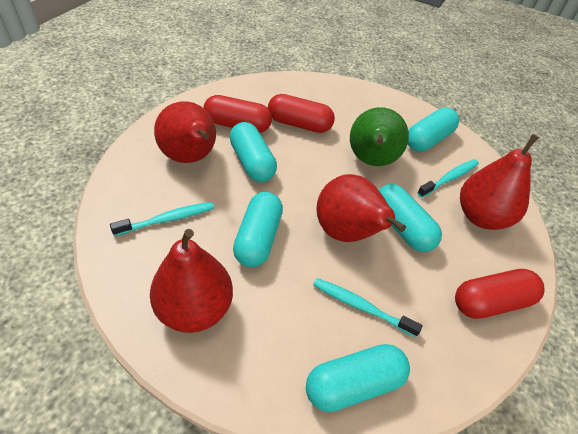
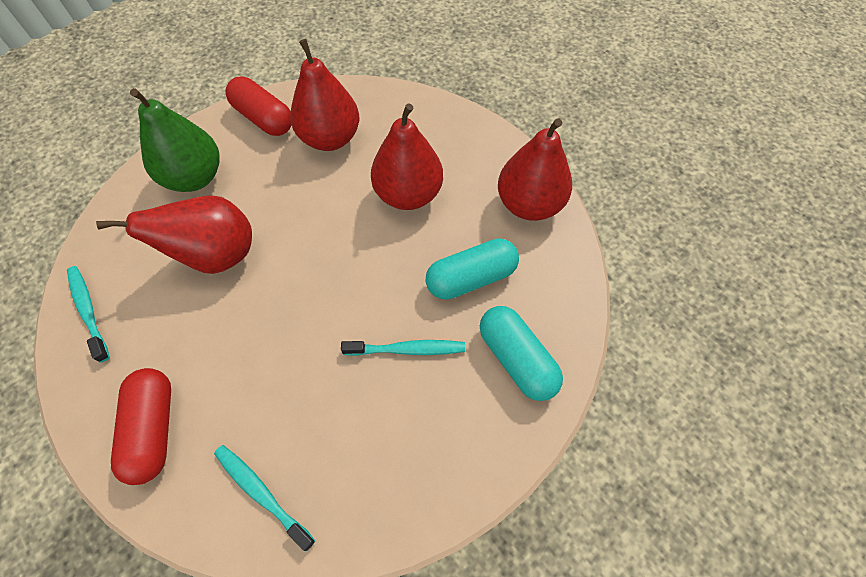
red capsule: [203,95,272,133] [268,94,335,133] [455,269,544,319] = 3 -> [111,368,171,485] [225,76,292,136] = 2
turquoise capsule: [229,122,277,182] [233,192,283,267] [306,344,410,412] [379,184,442,252] [408,107,459,152] = 5 -> [426,238,519,300] [480,306,563,401] = 2

